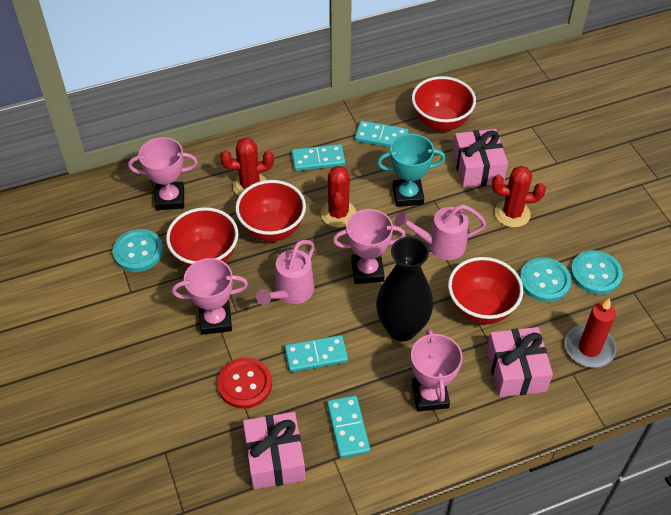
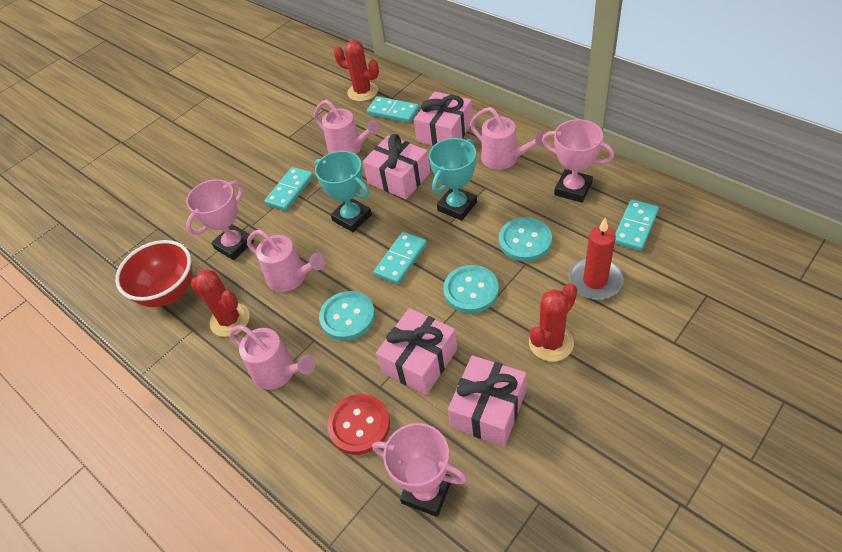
black vase: [376,237,433,341] = 1 -> none = 0
pink gift: [243,412,305,489] [452,129,508,188] [486,327,553,397] = 3 -> [363,134,430,199] [376,308,457,395] [414,91,473,146] [448,355,526,447] = 4
pink trophy: [128,137,198,210] [172,258,248,335] [333,209,406,284] [411,329,463,412] = 4 -> [186,179,254,260] [372,423,467,517] [542,119,614,203] = 3
pink watering can: [256,240,315,305] [395,205,486,260] = 2 -> [229,325,315,390] [247,229,325,292] [314,100,380,154] [470,107,548,170] = 4
red bowl: [166,207,238,268] [235,180,306,242] [412,76,476,131] [448,257,523,324] = 4 -> [115,240,193,307] = 1
turquoise trophy: [377,134,445,207] = 1 -> [315,151,372,232] [429,138,477,221] = 2

